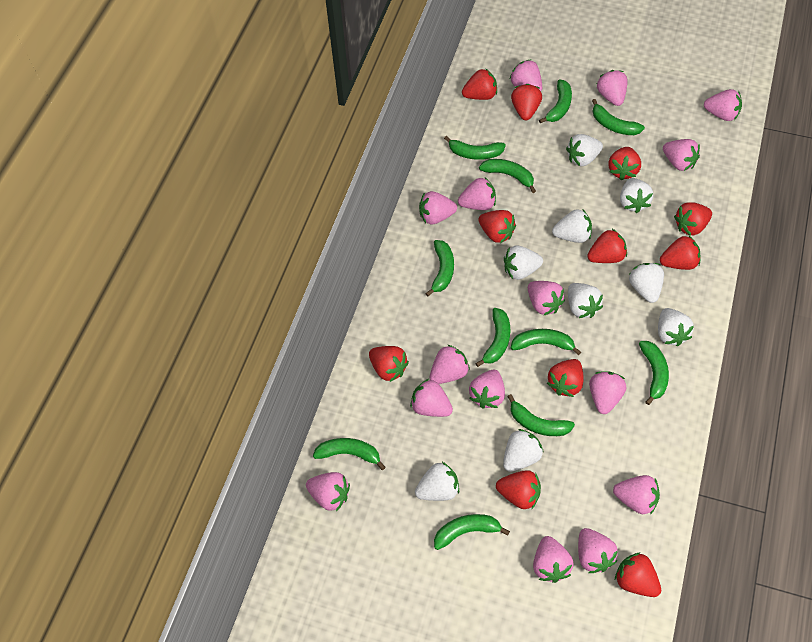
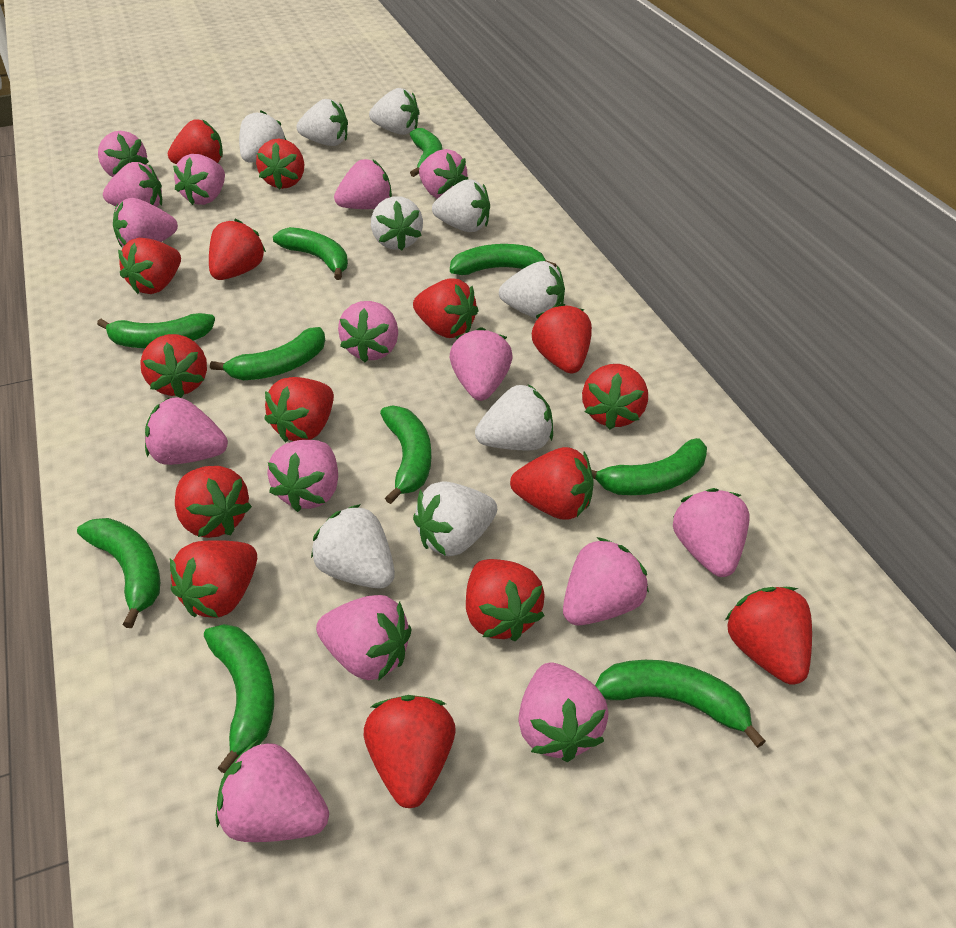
green banana: [313,438,386,470] [425,240,454,296] [434,514,510,550] [444,136,506,160] [475,308,510,367] [479,159,536,193] [507,394,575,436] [511,329,581,355] [539,79,572,123] [592,99,645,135] [639,341,669,405] = 11 -> [77,518,160,628] [97,313,215,348] [204,624,274,774] [210,327,325,380] [273,227,348,280] [380,406,431,504] [410,128,442,177] [450,244,557,275] [591,438,707,495] [595,660,766,748] = 10
red strawberry: [369,346,409,382] [462,68,497,100] [478,210,516,243] [496,470,541,509] [511,84,542,120] [547,359,584,397] [587,229,627,263] [608,147,641,180] [615,552,661,597] [660,236,700,270] [674,202,712,236] = 11 -> [118,238,181,294] [140,334,207,398] [168,119,223,164] [170,540,257,618] [175,466,252,538] [209,219,266,280] [256,139,304,189] [264,377,334,443] [364,695,455,808] [413,279,478,338] [466,559,545,641] [510,447,594,520] [532,303,592,373] [582,364,648,430] [725,587,812,685] = 15

